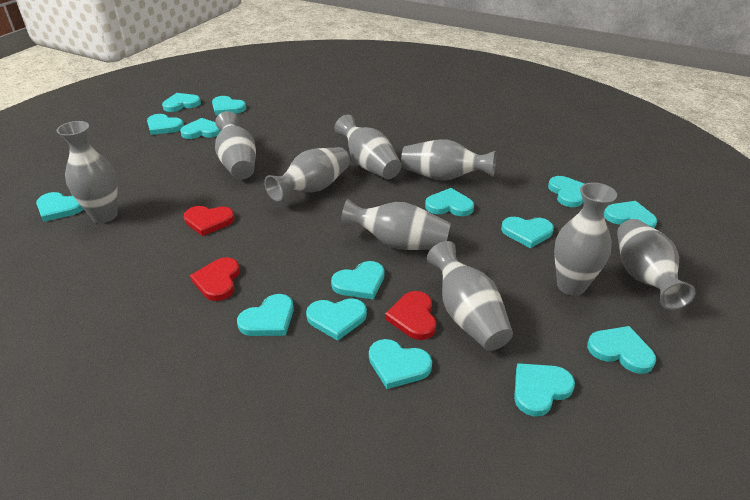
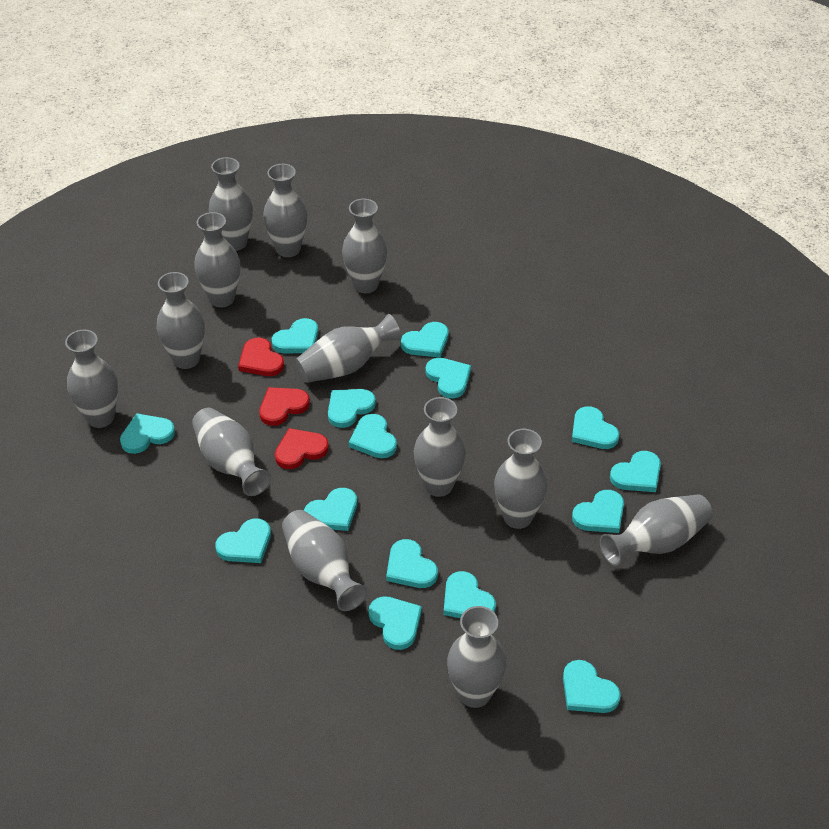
grey vase: [57,121,118,223] [215,111,256,180] [264,147,350,201] [334,115,401,179] [341,199,451,250] [401,139,496,181] [427,241,513,351] [554,182,617,296] [617,219,696,310] = 9 -> [65,330,118,428] [157,272,205,369] [192,408,271,496] [194,212,240,307] [209,157,253,251] [263,164,307,257] [282,510,368,611] [295,314,402,383] [342,199,387,293] [414,397,466,497] [447,606,506,708] [494,429,548,529] [600,494,713,566] = 13

